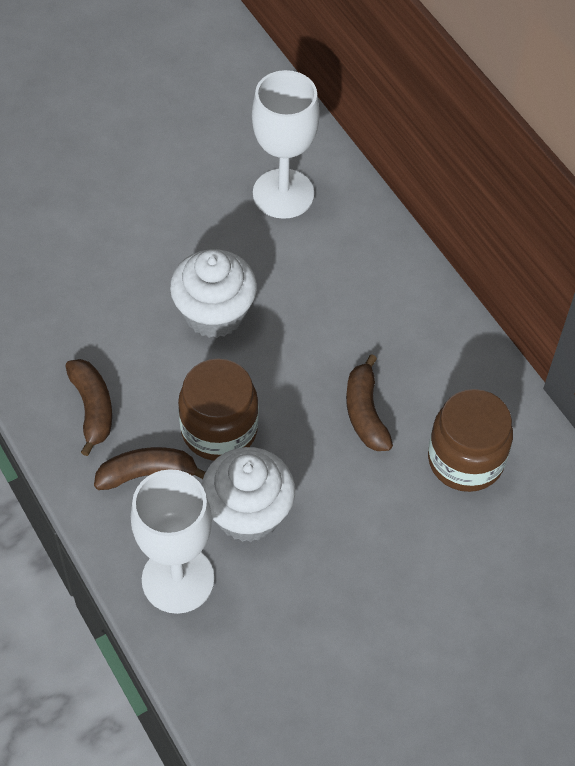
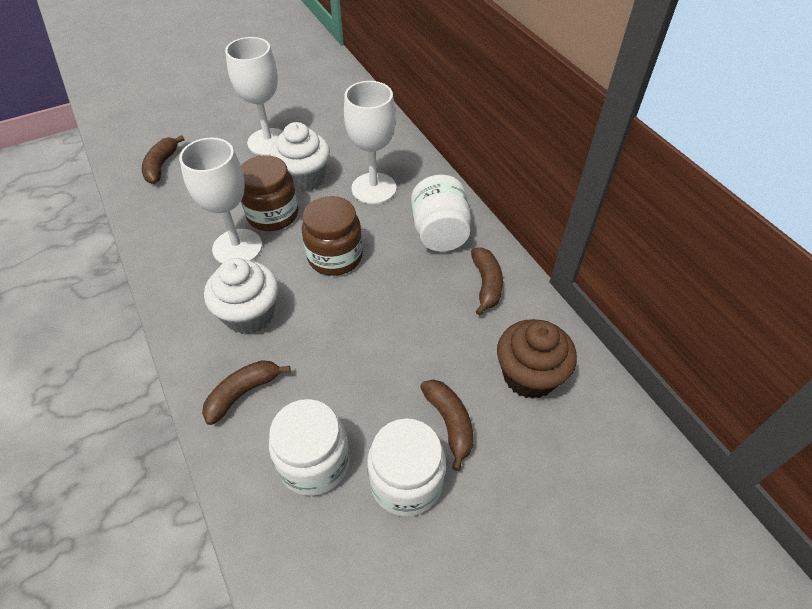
brown banana: [65,359,112,456] [94,447,206,490] [346,354,393,451] = 3 -> [142,135,184,184] [202,360,291,425] [420,380,474,471] [471,247,503,315] = 4
brown cupcake: none = 0 -> [497,319,577,399] = 1
white goblet: [131,469,214,614] [252,70,320,219] = 2 -> [179,138,262,264] [225,37,283,156] [344,81,397,204] = 3
white jar: none = 0 -> [269,399,350,496] [367,418,446,517] [411,175,471,252] = 3

